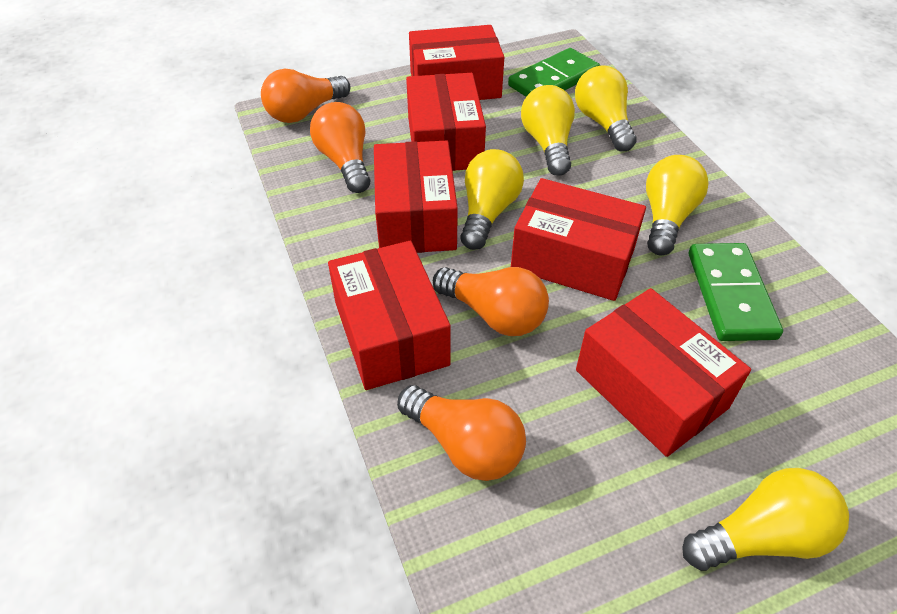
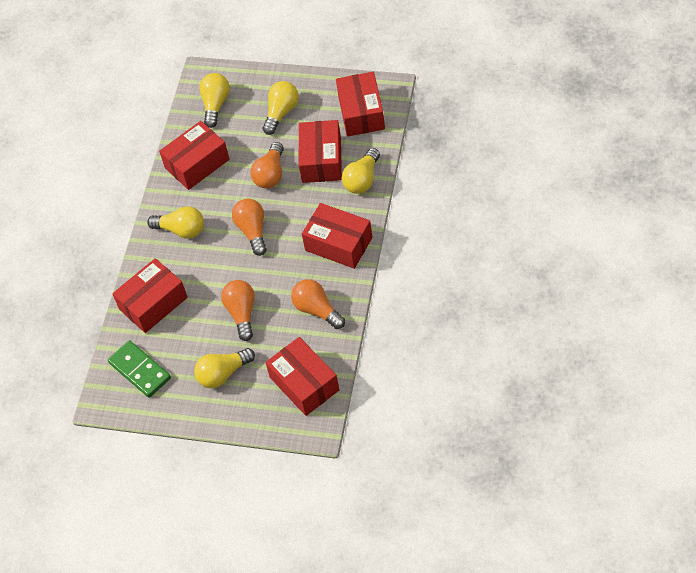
green domino: [508,48,600,97] [689,243,783,341] = 2 -> [108,340,171,398] = 1

